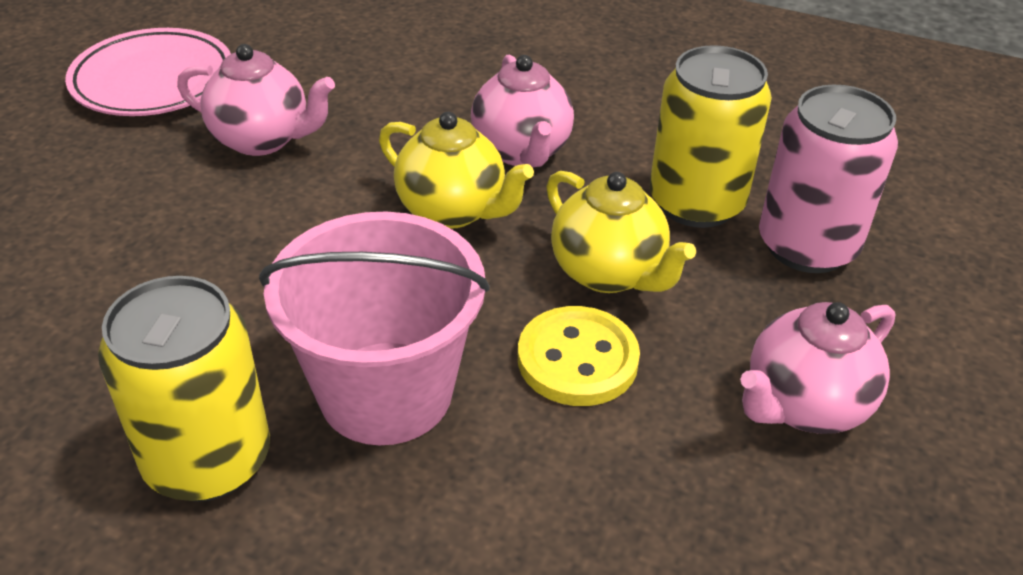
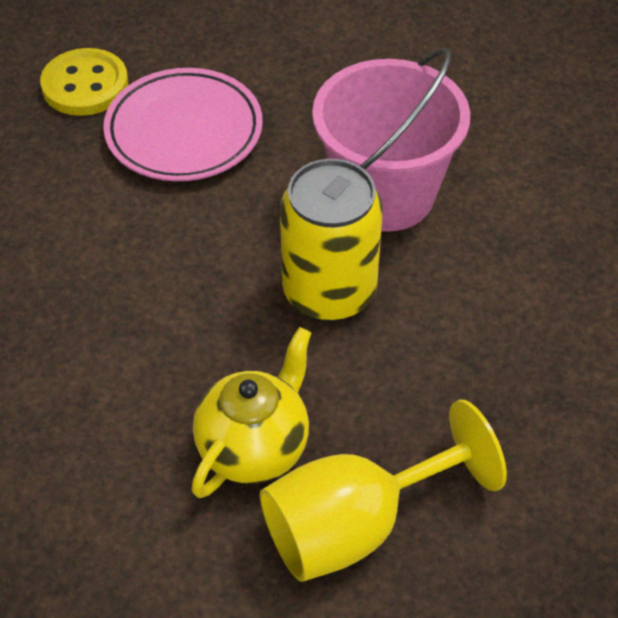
pink can: [759,85,898,273] = 1 -> none = 0
pink teapot: [177,44,335,156] [471,55,574,167] [740,302,896,434] = 3 -> none = 0
yellow can: [98,276,270,502] [650,45,772,228] = 2 -> [280,159,383,321] = 1
yellow goblet: none = 0 -> [260,400,507,582] = 1
yellow teapot: [379,112,534,229] [546,171,696,293] = 2 -> [191,327,311,498] = 1

